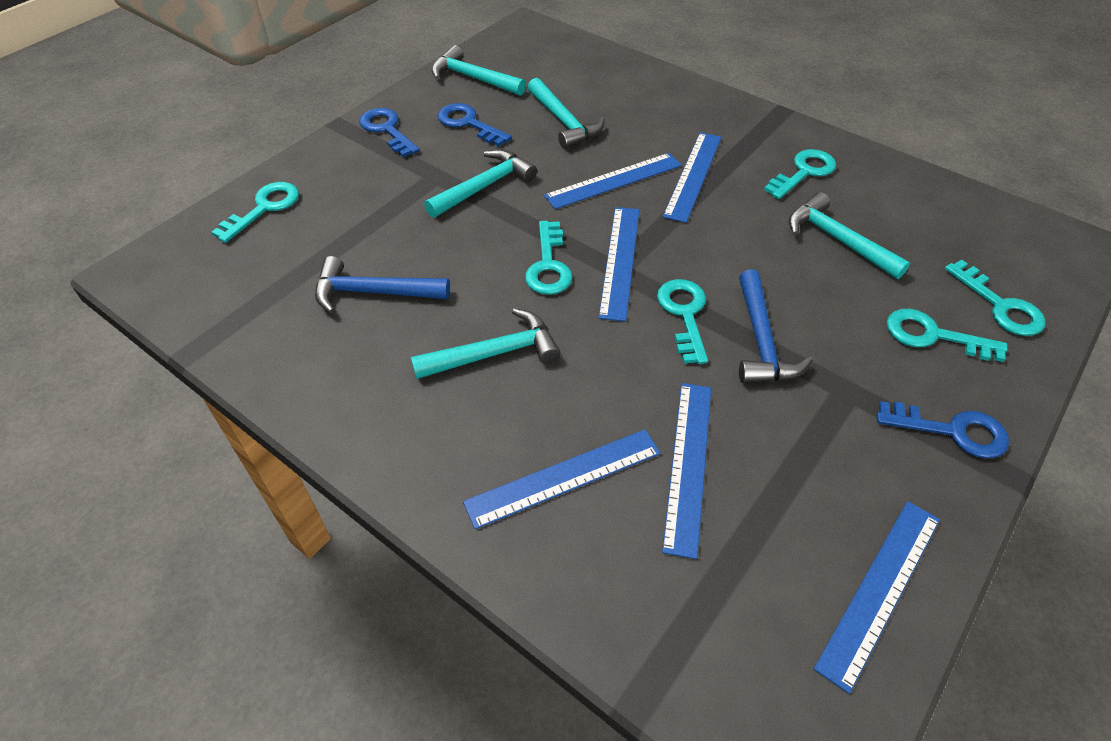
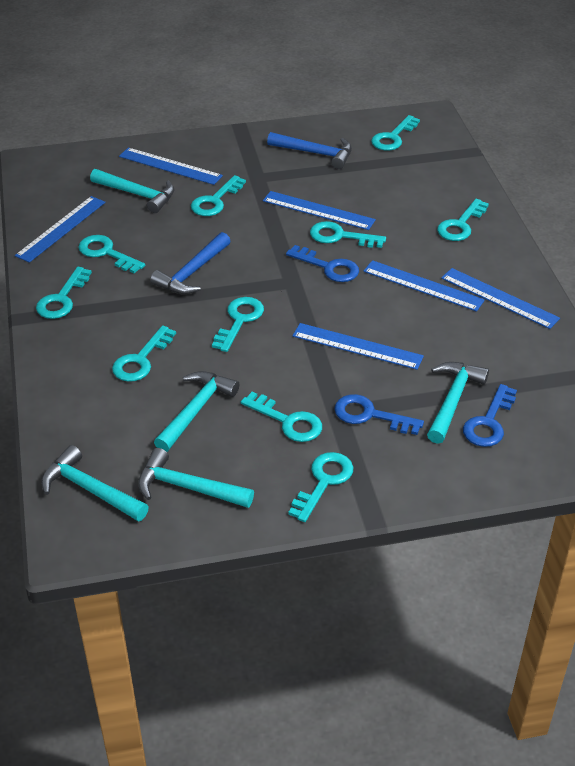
turquoise key: [211,182,299,243] [525,221,573,295] [657,279,708,364] [764,149,836,199] [887,309,1008,362] [945,260,1046,336] = 6 -> [36,267,92,319] [78,235,145,273] [112,325,176,382] [191,175,246,216] [212,297,264,352] [241,392,322,442] [288,452,353,522] [310,221,386,248] [371,115,420,151] [437,199,489,241] = 10

